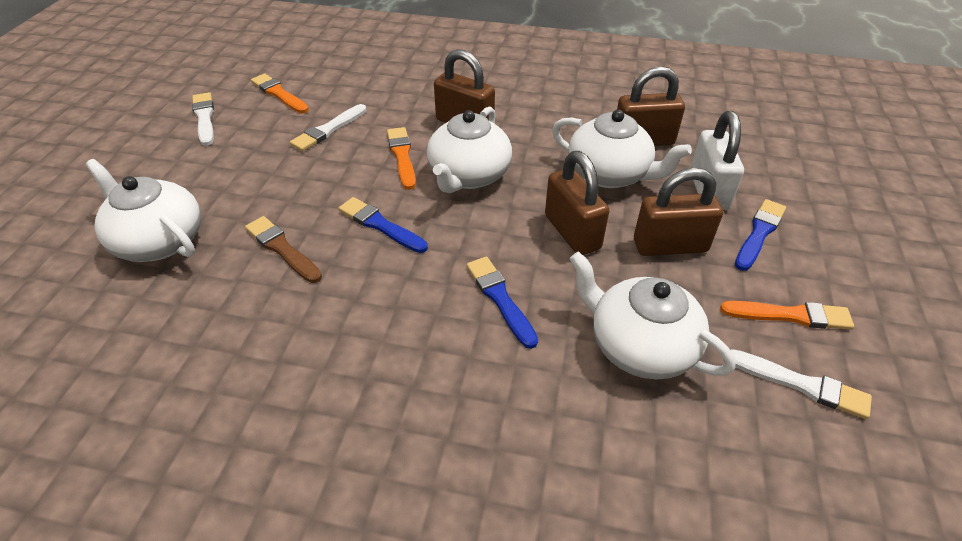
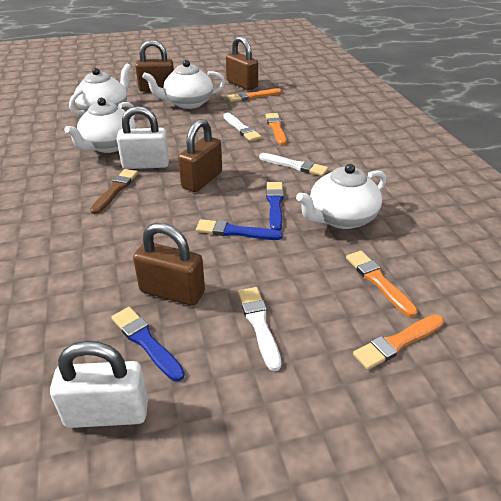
orange brush: [251,73,309,113] [387,127,416,190] [720,301,854,330] = 3 -> [227,88,282,102] [265,113,287,145] [346,251,418,317] [353,315,444,370] = 4
white padlock: [690,111,744,210] = 1 -> [50,341,148,428] [117,106,169,169] = 2

